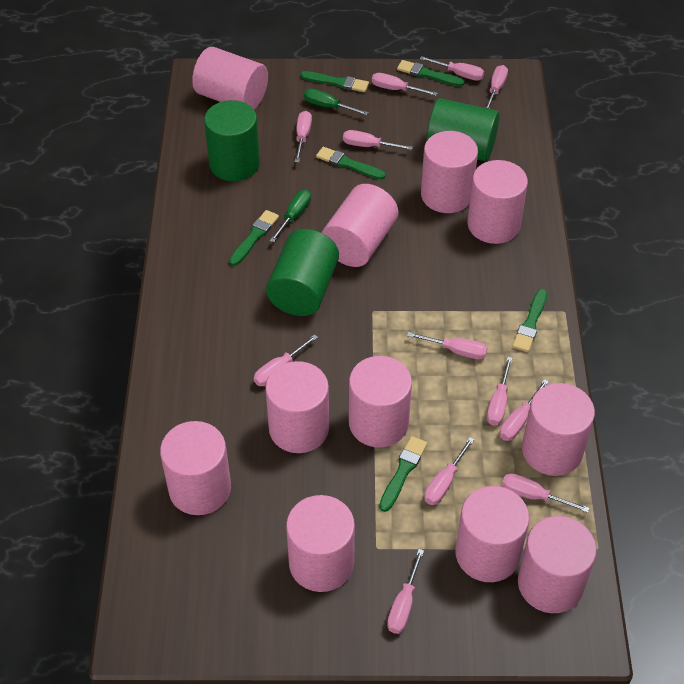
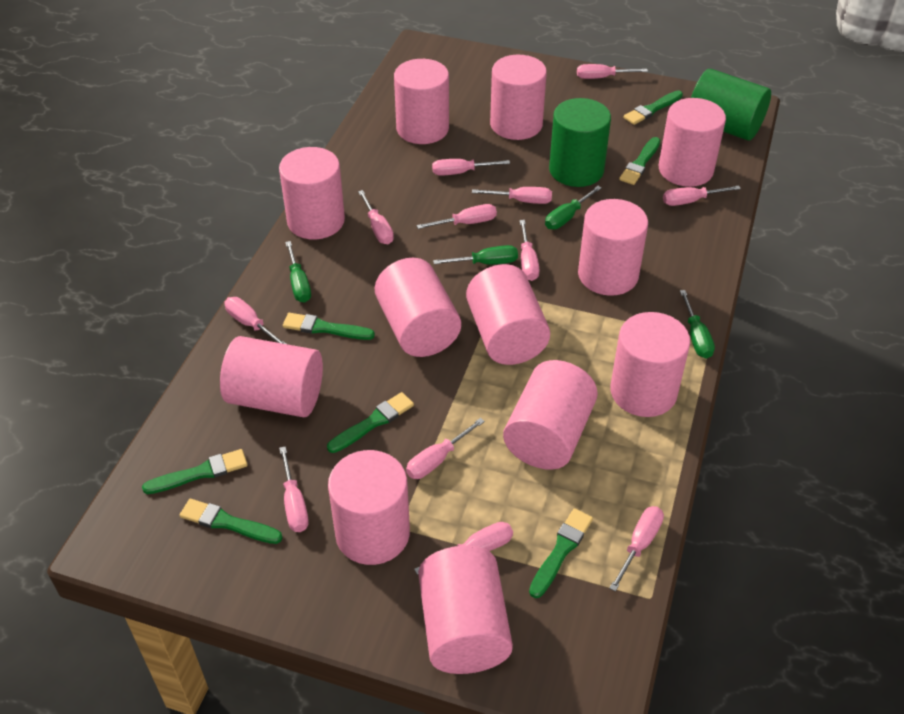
green brush: [229,210,279,266] [300,71,369,92] [316,147,386,180] [379,436,427,512] [397,60,465,86] [512,289,547,352] = 6 -> [142,449,248,494] [180,499,283,544] [283,313,375,340] [327,392,414,453] [529,508,593,598] [619,137,660,185] [623,90,683,125] = 7
green cylinder: [204,100,260,181] [266,229,339,316] [426,98,499,161] = 3 -> [549,98,611,187] [691,69,771,141] = 2
green screwdriver: [270,190,311,242] [304,89,368,115] = 2 -> [285,241,311,303] [433,245,518,264] [545,186,602,229] [680,290,715,359] = 4
pink cylinder: [160,421,231,515] [192,47,268,110] [265,361,329,453] [286,495,355,592] [322,184,398,267] [349,356,412,448] [421,131,478,213] [455,486,530,582] [468,160,528,244] [518,516,597,613] [522,383,595,476] = 11 -> [220,336,323,417] [279,147,345,240] [328,450,410,565] [375,258,461,357] [394,59,449,144] [418,546,513,674] [466,264,550,365] [490,55,547,140] [503,360,598,470] [578,199,648,296] [610,312,690,417] [659,98,726,187] = 12

